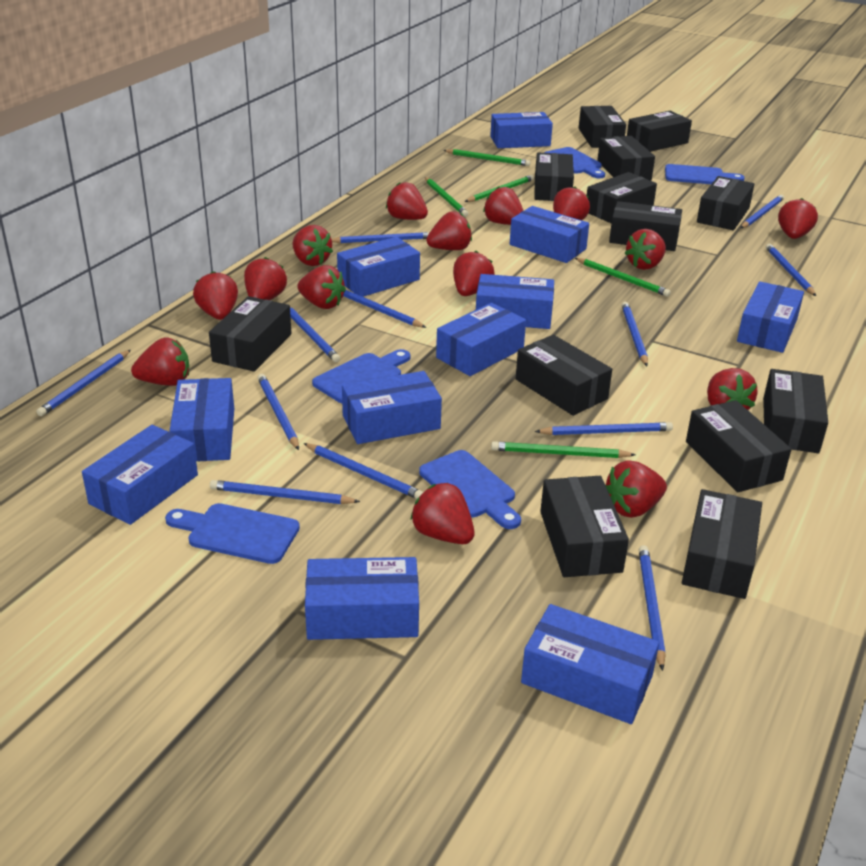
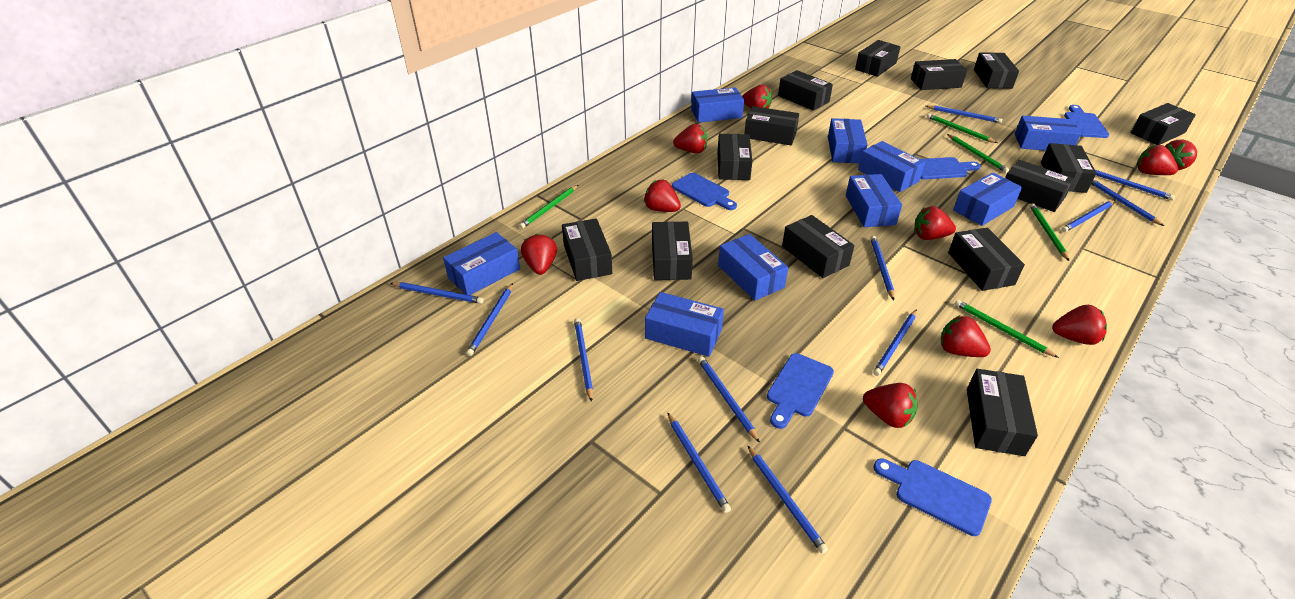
black box: [209,296,291,372] [516,335,612,416] [534,153,574,201] [540,476,629,577] [579,106,626,148] [587,172,657,223] [597,136,655,180] [609,201,682,251] [627,111,692,152] [682,489,762,599] [686,400,791,492] [697,176,754,230] [763,369,828,453] = 13 -> [562,218,612,281] [652,221,693,280] [717,134,752,180] [744,106,799,145] [778,70,833,111] [782,215,854,278] [855,40,901,77] [911,59,967,90] [948,227,1025,291] [967,369,1038,456] [974,52,1019,89] [1005,160,1074,212] [1041,143,1097,193] [1131,103,1196,145] = 14
blue box: [82,425,198,525] [170,378,234,461] [305,557,419,640] [337,237,420,297] [342,371,442,444] [436,303,526,376] [476,274,554,329] [490,112,553,148] [510,206,589,263] [521,604,659,724] [737,281,804,353] = 11 -> [443,232,520,295] [645,292,724,357] [691,87,744,123] [718,234,788,300] [828,118,868,163] [846,174,902,227] [858,141,925,192] [953,172,1022,226] [1015,116,1081,151] = 9
red strawberry: [131,337,189,386] [193,271,238,320] [244,257,287,300] [292,225,333,266] [297,265,346,309] [386,182,428,220] [410,483,475,544] [426,212,472,250] [453,251,495,296] [483,187,523,225] [553,186,590,220] [605,460,667,518] [625,229,666,270] [707,368,758,410] [778,198,818,239] = 15 -> [521,234,557,275] [644,180,681,212] [673,124,707,153] [742,85,772,109] [863,383,917,428] [914,206,956,240] [941,315,991,357] [1052,305,1107,345] [1136,145,1178,175] [1165,140,1197,170] = 10

